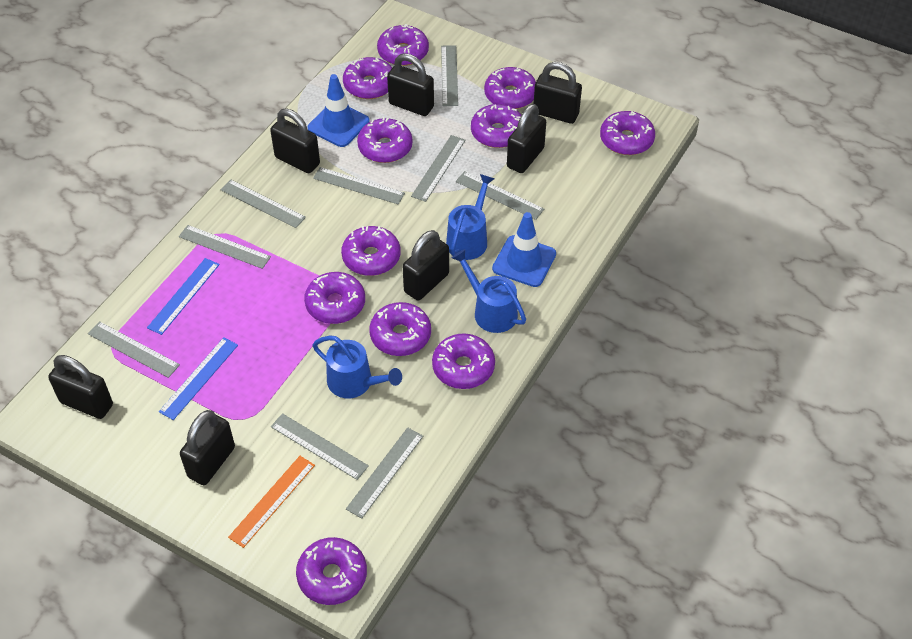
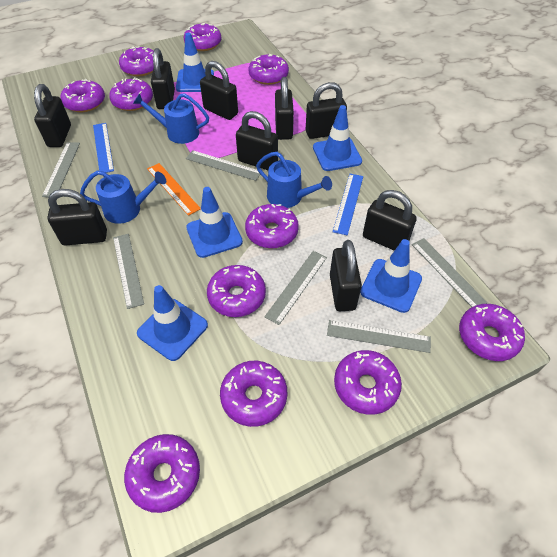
black padlock: [48,355,113,419] [180,410,235,485] [270,109,320,173] [387,53,434,116] [403,230,449,301] [507,104,546,173] [534,62,582,124] = 7 -> [34,84,71,147] [47,189,107,246] [151,48,175,109] [200,61,238,120] [236,111,278,170] [275,77,294,140] [305,82,347,139] [330,240,362,311] [363,190,417,251] = 9
blue traffic cone: [308,74,370,147] [492,212,556,287] = 2 -> [137,285,208,361] [176,33,214,92] [186,187,243,258] [313,105,362,171] [360,239,422,313] = 5
grey ruler: [88,321,180,378] [179,225,271,269] [220,179,306,228] [271,413,369,480] [313,167,405,205] [346,427,423,519] [411,135,466,202] [441,45,458,106] [456,171,544,220] = 9 -> [42,142,80,197] [113,234,144,309] [186,150,260,181] [264,251,327,325] [327,320,431,353] [412,238,487,307] = 6

